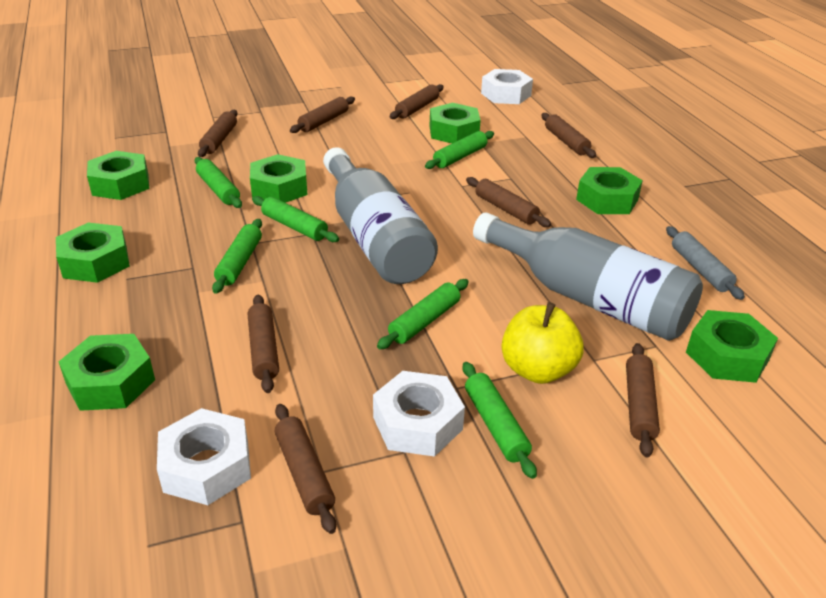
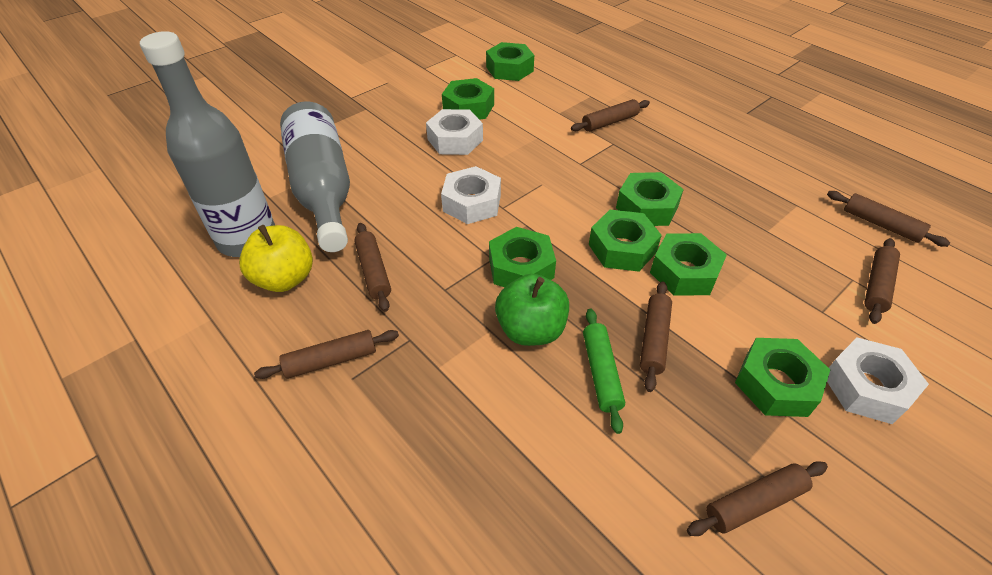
brown rolling pin: [198,110,237,157] [248,295,279,393] [275,404,336,534] [290,97,355,133] [390,84,444,119] [466,177,551,227] [542,113,596,158] [626,343,660,457] = 8 -> [254,330,399,379] [354,223,391,312] [571,99,650,132] [640,281,672,392] [687,462,828,536] [827,191,950,247] [864,238,900,324] = 7
green apple: none = 0 -> [495,274,569,346] = 1
green rolling pin: [195,157,242,208] [212,219,262,294] [252,196,339,242] [377,279,469,349] [425,131,494,169] [462,362,537,479] = 6 -> [583,309,625,434] = 1
grey rolling pin: [666,226,745,300] = 1 -> none = 0

